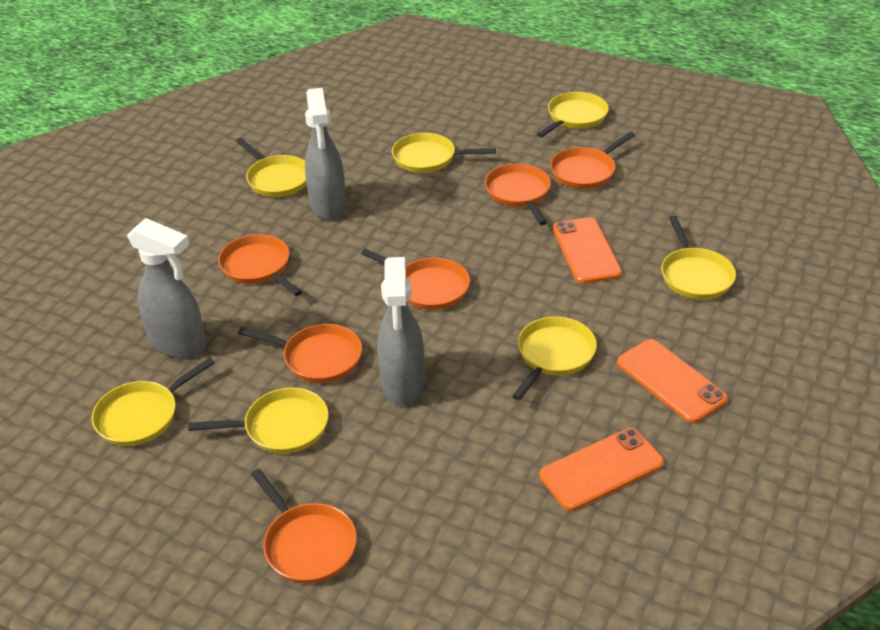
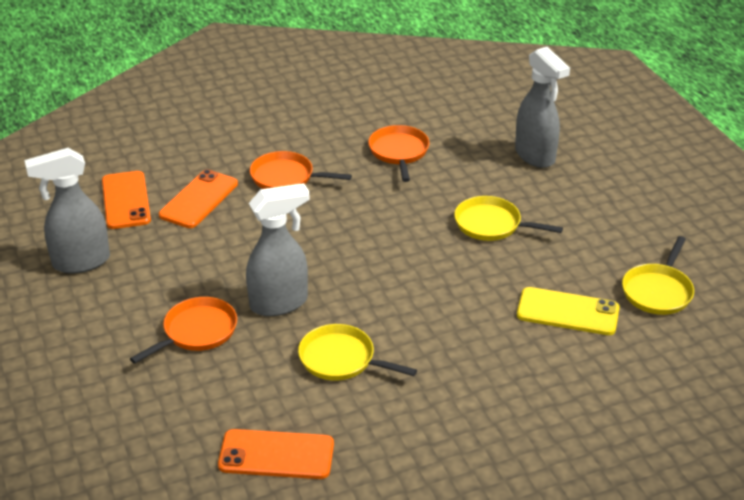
orange pan: [218,234,302,296] [238,324,362,383] [251,469,357,584] [361,249,470,310] [485,164,551,225] [550,132,635,189] = 6 -> [130,297,237,364] [250,151,352,189] [368,125,429,182] = 3
yellow pan: [91,358,215,446] [188,388,329,454] [236,138,307,197] [392,133,496,173] [512,317,597,400] [537,92,609,137] [661,216,736,300] = 7 -> [298,324,417,381] [454,196,563,241] [622,236,694,315] = 3
yellow phone: none = 0 -> [517,287,619,335] = 1

